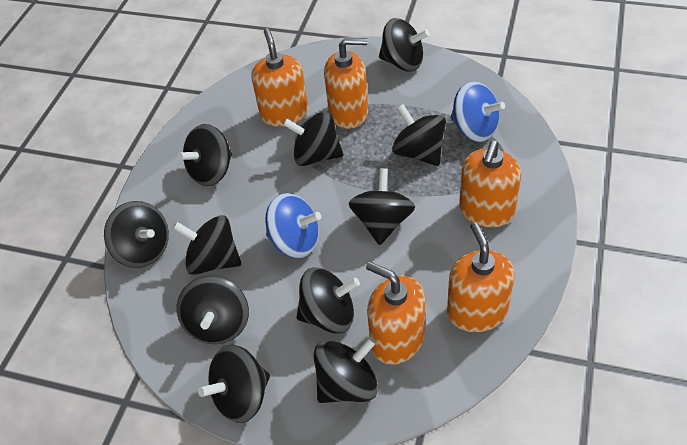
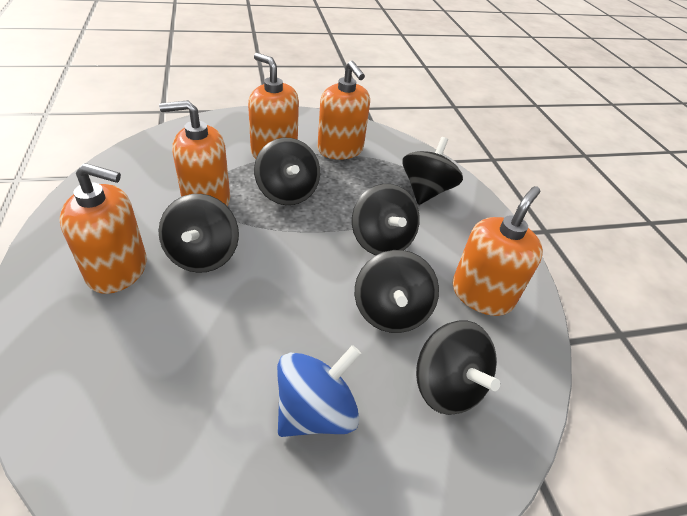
black spinning top: [104,201,169,268] [173,215,241,275] [177,276,249,344] [178,124,232,186] [198,345,270,423] [283,111,343,166] [296,268,360,334] [314,337,378,403] [348,168,415,245] [379,18,430,71] [392,104,446,166] = 11 -> [158,194,239,273] [254,138,320,205] [352,184,420,255] [355,250,439,333] [402,137,463,205] [416,321,500,415] = 6
blue spinning top: [265,193,321,258] [450,81,505,142] = 2 -> [277,345,361,437] = 1

